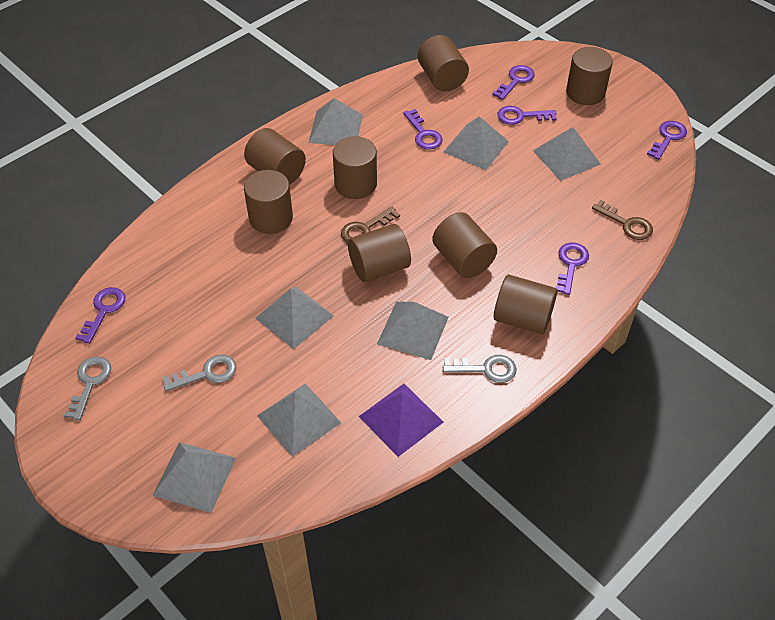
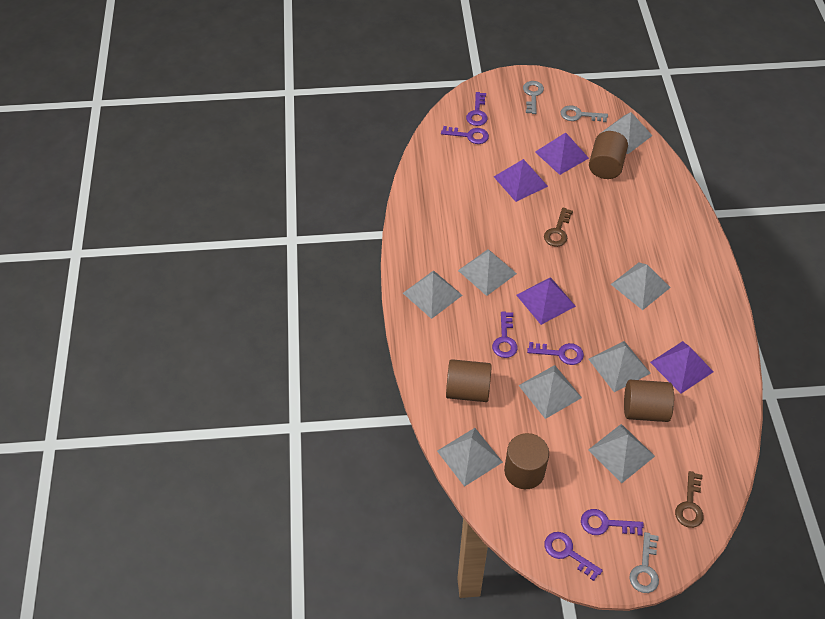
brown cylinder: [244,128,306,185] [244,170,293,234] [333,136,377,199] [348,224,411,282] [418,35,469,92] [432,212,497,278] [494,275,557,335] [566,47,613,105] = 8 -> [446,359,492,402] [504,433,549,489] [589,131,628,179] [624,380,674,422] = 4
grey pyramid: [152,442,236,513] [255,286,334,349] [257,383,341,457] [309,98,363,145] [377,302,449,360] [444,116,509,170] [533,127,601,181] = 7 -> [403,270,463,319] [437,428,503,487] [458,249,517,296] [518,365,582,419] [588,341,651,392] [588,424,655,483] [601,112,653,154] [611,263,671,310] = 8
purple pyramid: [359,384,443,457] = 1 -> [494,159,548,202] [516,277,576,325] [535,132,589,175] [650,341,714,394] = 4

